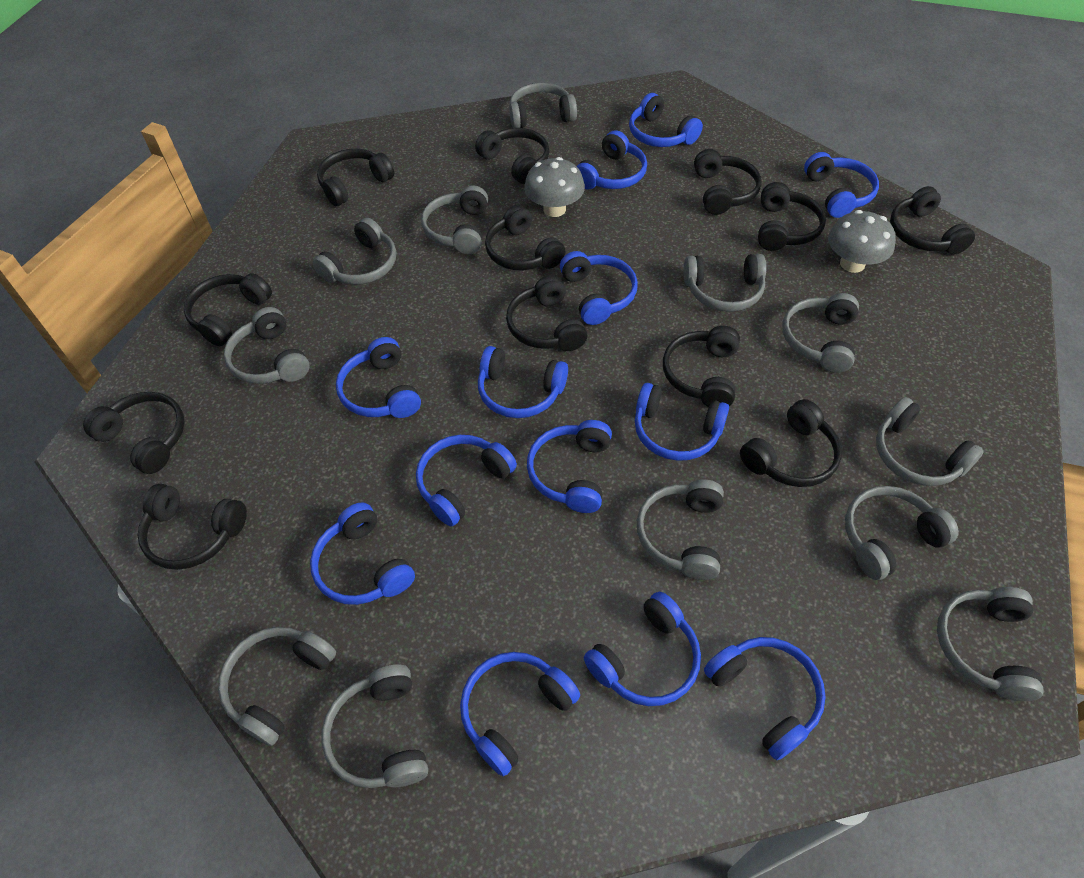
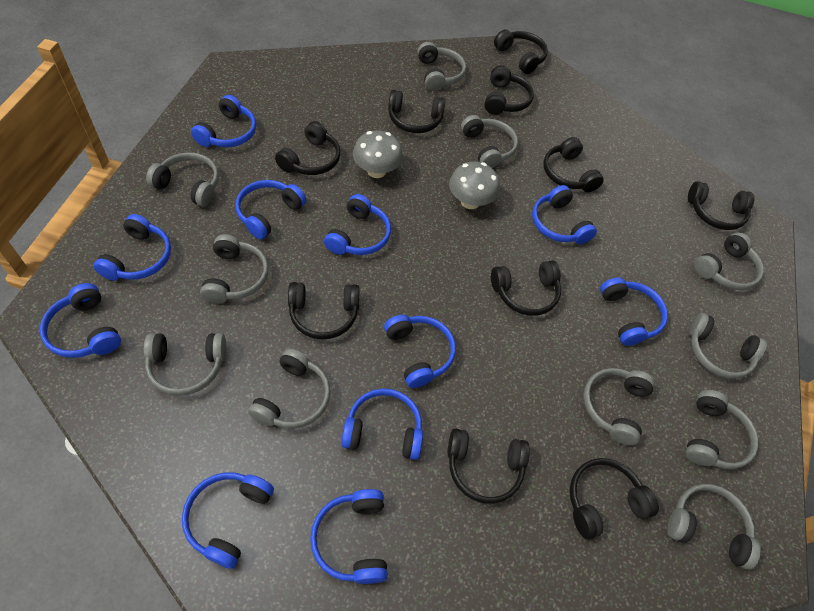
black headphones: [83,392,185,474] [137,484,247,570] [184,273,272,346] [317,149,394,206] [475,128,549,184] [485,205,566,270] [506,275,587,351] [663,326,740,407] [694,149,762,215] [740,399,842,487] [758,182,826,251] [890,186,975,255] = 12 -> [275,121,340,175] [288,282,360,339] [388,90,446,133] [448,428,530,504] [484,65,534,115] [491,261,561,316] [494,29,548,74] [543,137,604,192] [570,458,659,539] [688,181,755,230] = 10
blue headphones: [310,502,415,605] [336,337,421,418] [416,435,517,526] [460,652,580,776] [478,346,568,418] [527,420,612,513] [560,251,638,325] [577,130,647,189] [584,592,701,706] [629,93,703,147] [635,383,729,461] [704,637,826,760] [804,152,879,218] = 13 -> [39,283,121,358] [93,214,171,281] [182,472,274,569] [191,95,256,147] [235,180,306,240] [310,489,388,584] [324,194,391,255] [341,389,423,460] [384,315,456,388] [532,185,597,244] [600,278,668,346] = 11
grey headphones: [218,627,336,746] [224,307,310,384] [313,218,396,285] [321,665,428,788] [421,185,488,254] [509,83,577,128] [637,479,724,580] [683,254,766,312] [782,293,859,373] [845,486,959,580] [876,397,984,486] [937,587,1044,701] = 12 -> [144,333,226,396] [146,152,219,207] [200,234,269,303] [248,349,331,429] [417,42,466,91] [461,115,518,168] [583,368,655,445] [667,484,761,570] [685,390,758,469] [689,313,767,379] [694,232,764,290] = 11

